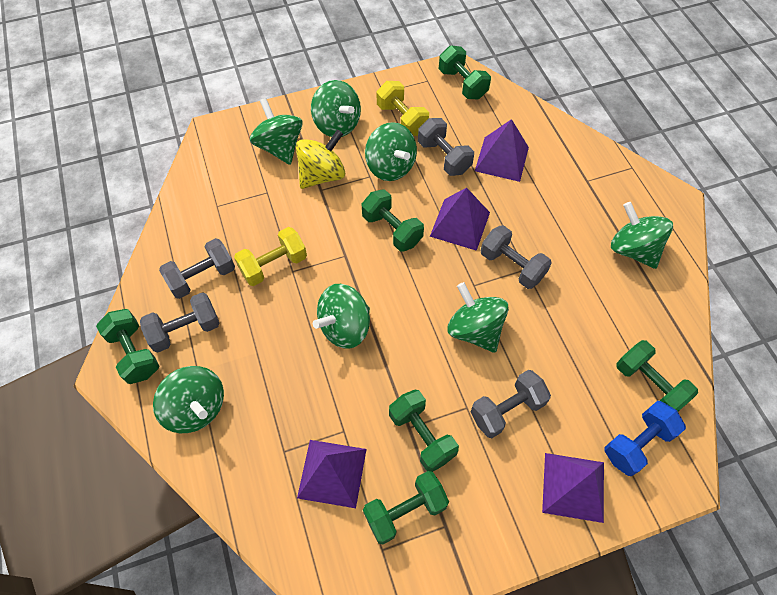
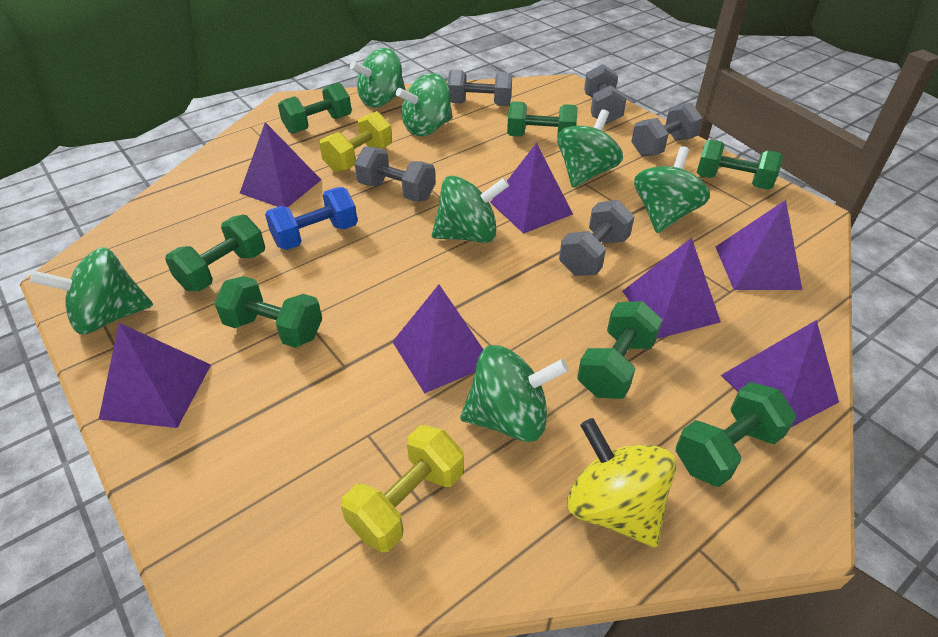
green dumbbell: [96,309,159,384] [362,189,424,252] [363,471,449,544] [389,390,459,472] [439,45,491,99] [616,340,698,411] = 6 -> [165,215,265,291] [214,276,322,348] [278,83,352,134] [507,101,578,137] [577,301,662,399] [676,382,797,487] [697,140,783,190] = 7
purple pyramid: [297,440,367,508] [430,188,490,251] [475,119,529,182] [542,453,604,523] = 4 -> [99,323,211,428] [240,122,321,208] [392,285,484,393] [490,143,573,234] [622,238,721,339] [716,200,802,290] [721,320,839,427] = 7

